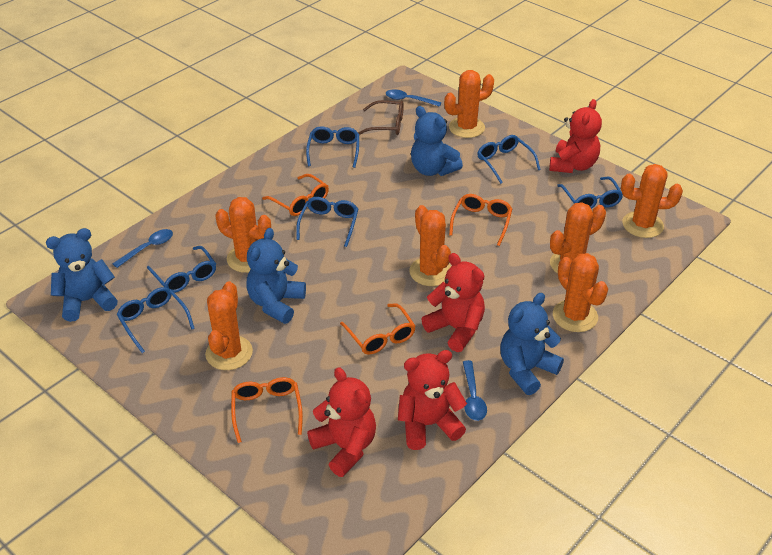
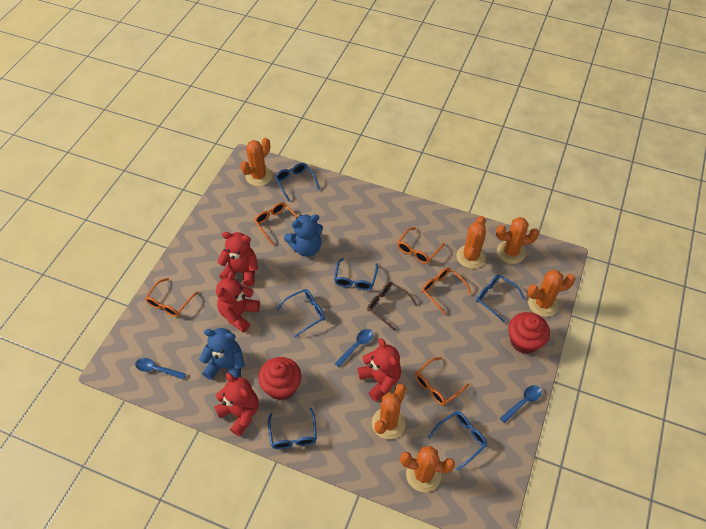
blue teddy bear: [46,228,118,322] [246,228,306,324] [411,106,463,176] [500,293,564,395] = 4 -> [199,328,245,380] [284,214,323,257] = 2
orange cactus: [205,281,253,370] [215,197,271,273] [409,205,451,286] [444,70,494,138] [550,202,606,274] [553,253,608,332] [621,164,683,238] = 7 -> [240,138,272,186] [372,384,406,439] [400,446,455,492] [456,216,486,269] [496,217,539,264] [527,270,575,317] = 6
orange glasses: [231,377,303,443] [262,174,329,216] [340,303,416,355] [449,194,512,246] = 4 -> [145,278,198,317] [254,202,298,245] [397,227,445,264] [415,357,469,405] [422,267,471,315] = 5
red cupcake: none = 0 -> [258,357,301,400] [508,312,550,354] = 2

